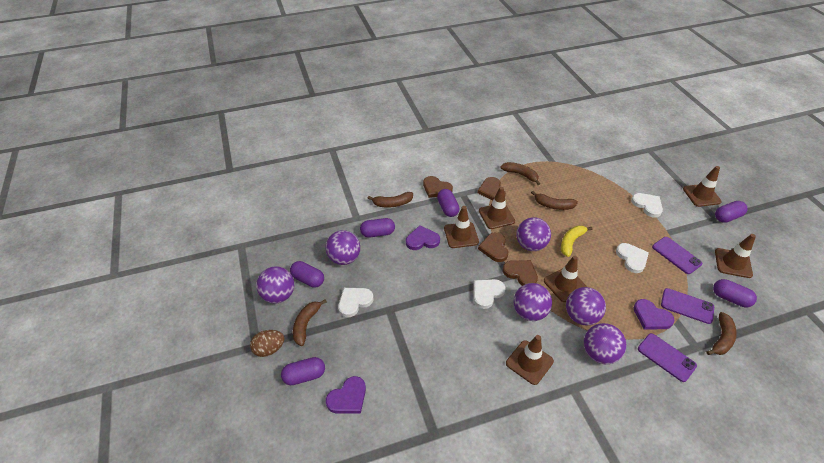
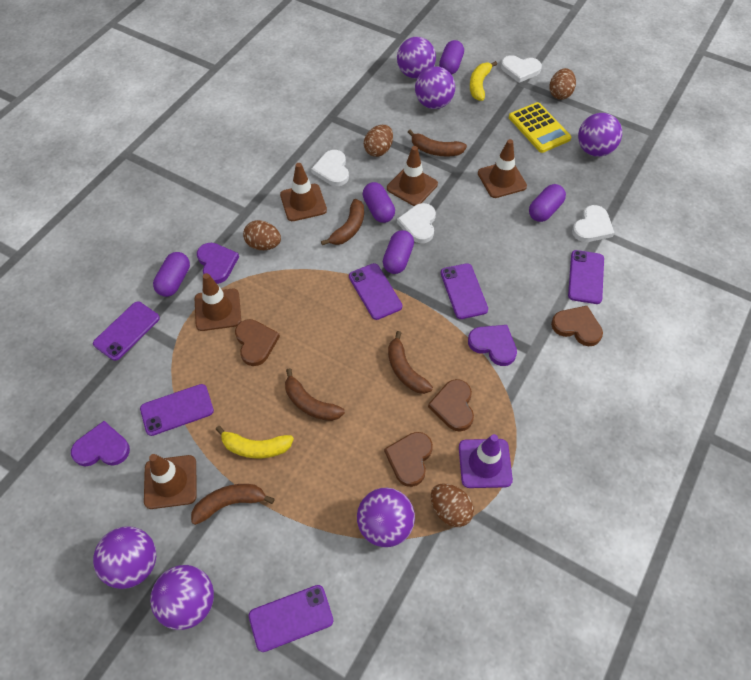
brown egg: [250,330,284,357] = 1 -> [243,220,281,250] [364,125,393,157] [431,484,474,527] [549,68,576,100] = 4
brown traffic cone: [444,206,479,248] [479,187,515,229] [506,335,554,385] [544,256,587,302] [683,166,722,207] [715,234,756,278] = 6 -> [144,454,197,509] [195,273,241,331] [280,163,327,221] [387,146,438,206] [478,139,527,198] = 5
purple capsule: [281,357,325,385] [290,261,324,288] [360,218,395,238] [437,189,460,217] [713,279,757,307] [715,201,748,223] = 6 -> [153,252,190,297] [363,182,395,223] [383,230,414,274] [439,40,464,75] [529,184,566,222] = 5
purple phone: [638,333,697,382] [652,237,702,274] [661,288,714,324] = 3 -> [93,301,160,361] [140,384,214,436] [249,585,334,652] [349,263,402,320] [441,263,488,319] [568,250,604,304] = 6
purple traffic cone: none = 0 -> [459,434,513,488] = 1
yellow banana: [561,226,593,257] = 1 -> [216,426,294,458] [470,61,497,101] = 2
yellow calculator: none = 0 -> [509,102,571,153] = 1

